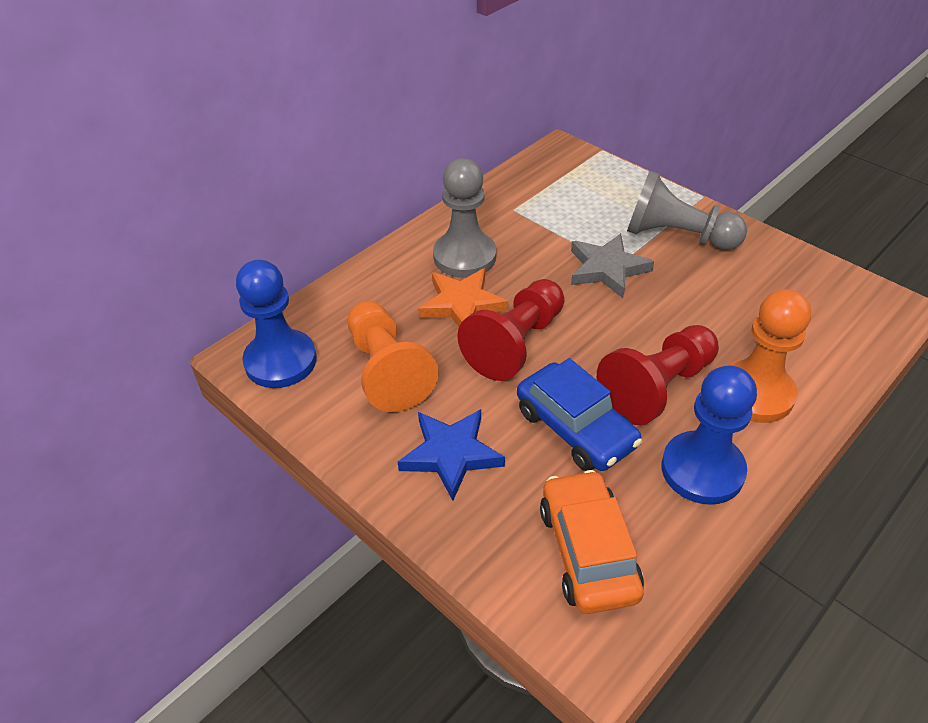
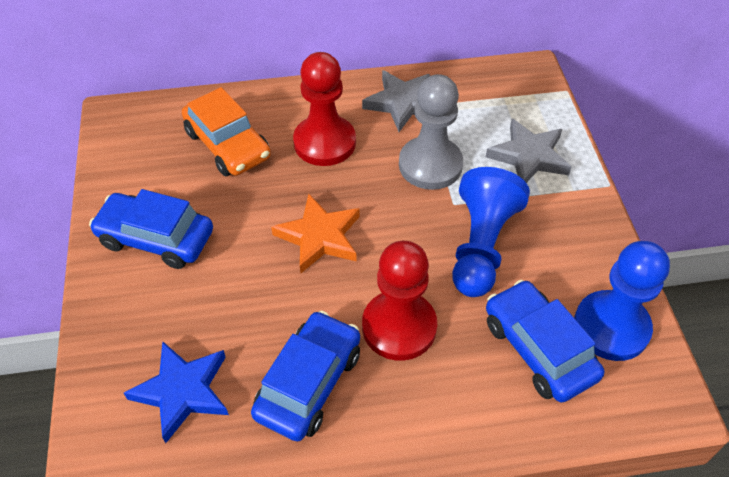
blue car: [517,358,642,471] = 1 -> [89,189,213,269] [251,310,360,442] [486,280,604,403] = 3
grey pawn: [433,158,496,278] [627,171,747,250] = 2 -> [399,74,463,190] = 1
grey star: [571,233,654,298] = 1 -> [362,70,430,132] [486,119,571,183] = 2
orange pawn: [348,301,439,412] [726,289,811,423] = 2 -> none = 0

